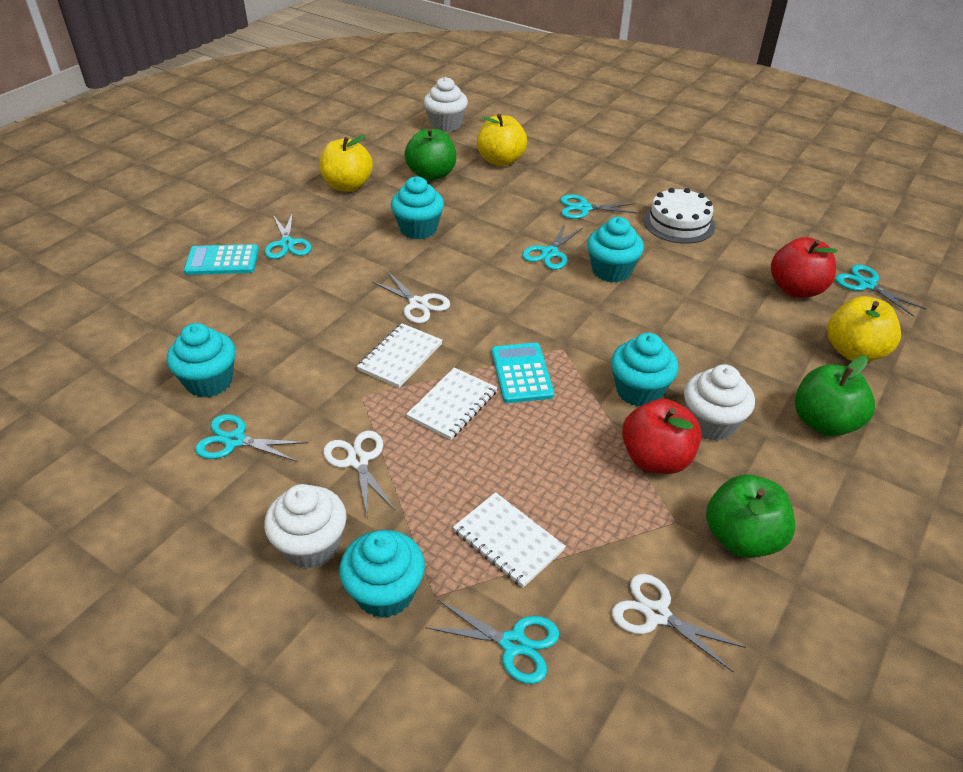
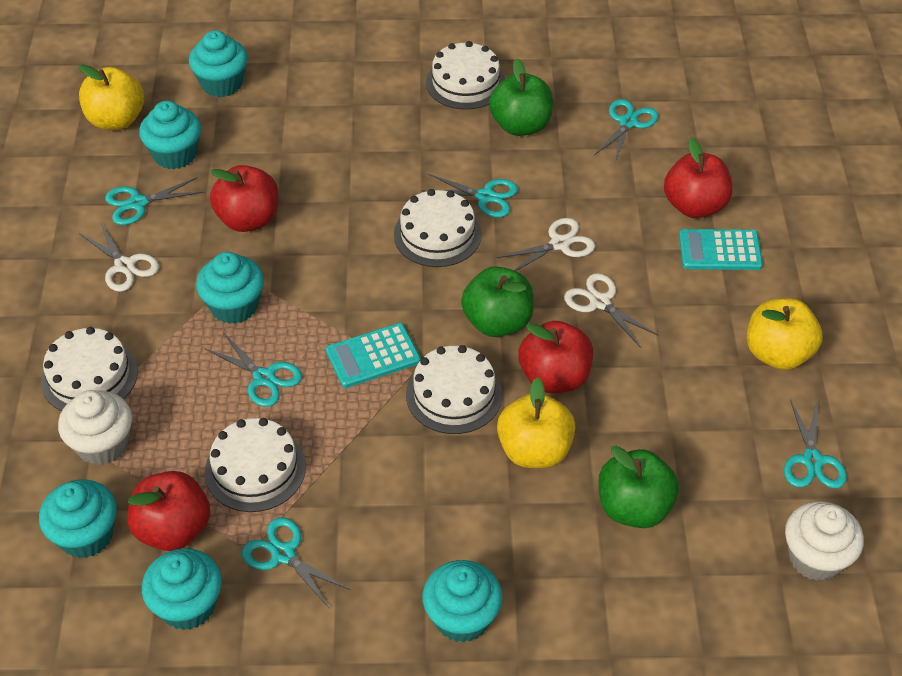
red apple: [622,399,702,474] [771,237,838,298] = 2 -> [127,471,210,551] [210,165,278,232] [518,321,593,393] [664,138,732,218] = 4
turquoise cupcake: [167,323,236,398] [339,530,425,618] [391,177,444,239] [587,217,644,283] [611,333,678,407] = 5 -> [39,480,117,558] [139,101,201,169] [142,548,222,630] [189,30,248,97] [196,252,264,324] [422,560,503,643] = 6
white cake: [643,188,715,244] = 1 -> [41,327,138,411] [205,418,306,512] [394,189,482,267] [406,345,503,434] [426,41,505,110] = 5
white cupcake: [264,484,347,569] [424,77,468,132] [684,365,755,441] = 3 -> [58,390,132,465] [785,501,864,581] = 2
white notebook: [357,323,443,388] [406,367,497,440] [453,492,566,588] = 3 -> none = 0

